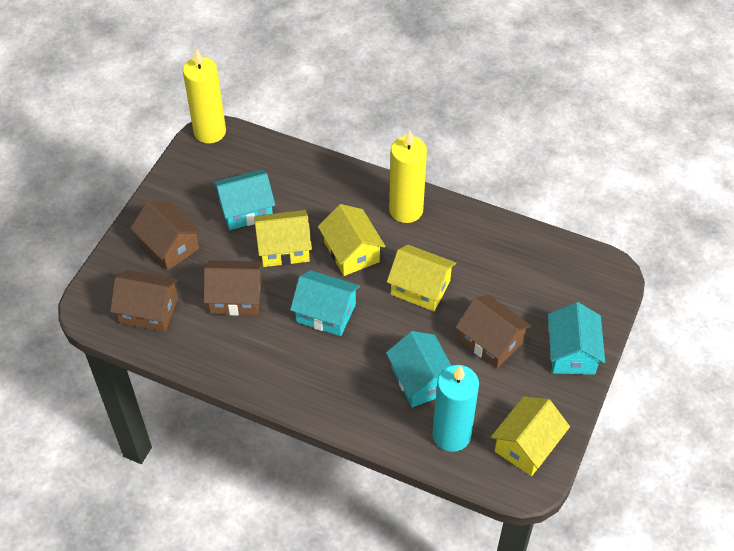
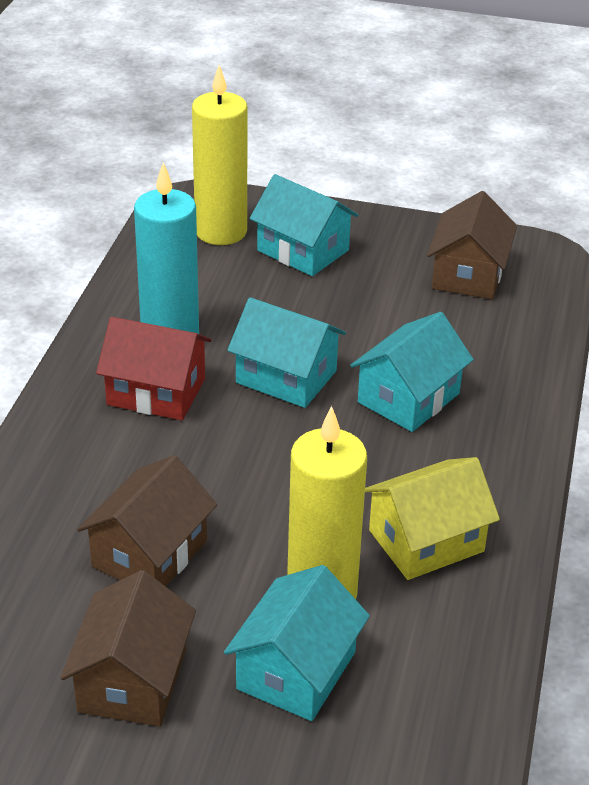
brown house: [110,270,179,332] [130,201,202,271] [204,260,263,316] [455,295,532,369] = 4 -> [60,570,196,726] [77,455,217,586] [427,191,517,299] = 3
red house: none = 0 -> [96,317,211,420] = 1
yellow house: [254,210,312,267] [318,204,386,276] [387,245,456,311] [491,396,570,476] = 4 -> [365,457,500,580] = 1

